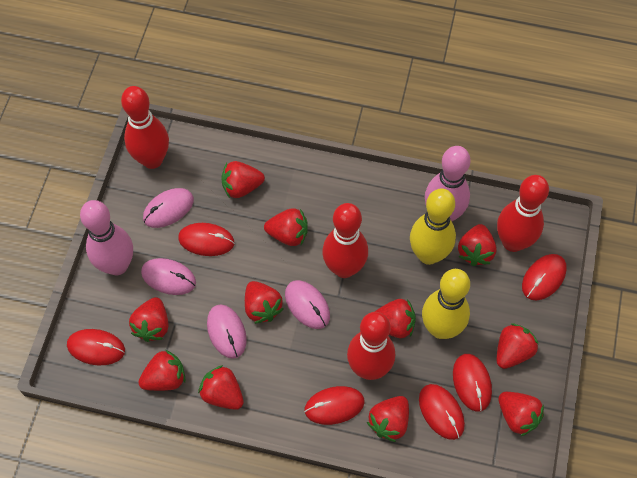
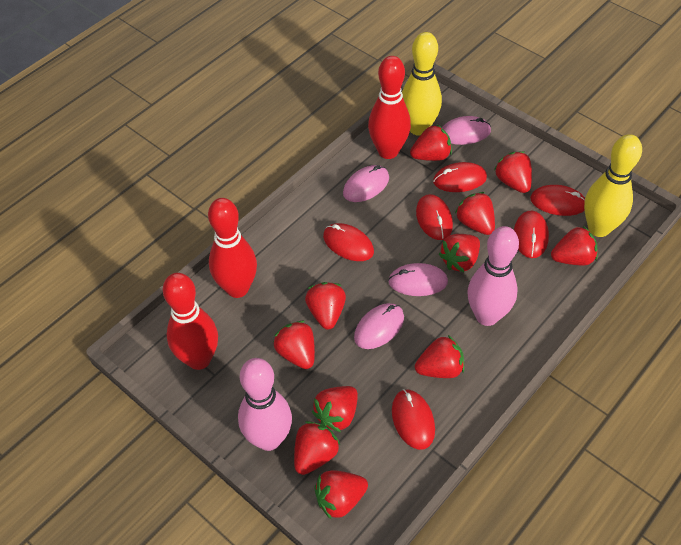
red bowling pin: [121,86,169,169] [322,203,368,278] [347,312,395,380] [497,175,549,252] = 4 -> [163,273,218,370] [208,198,257,298] [368,56,411,159] = 3

